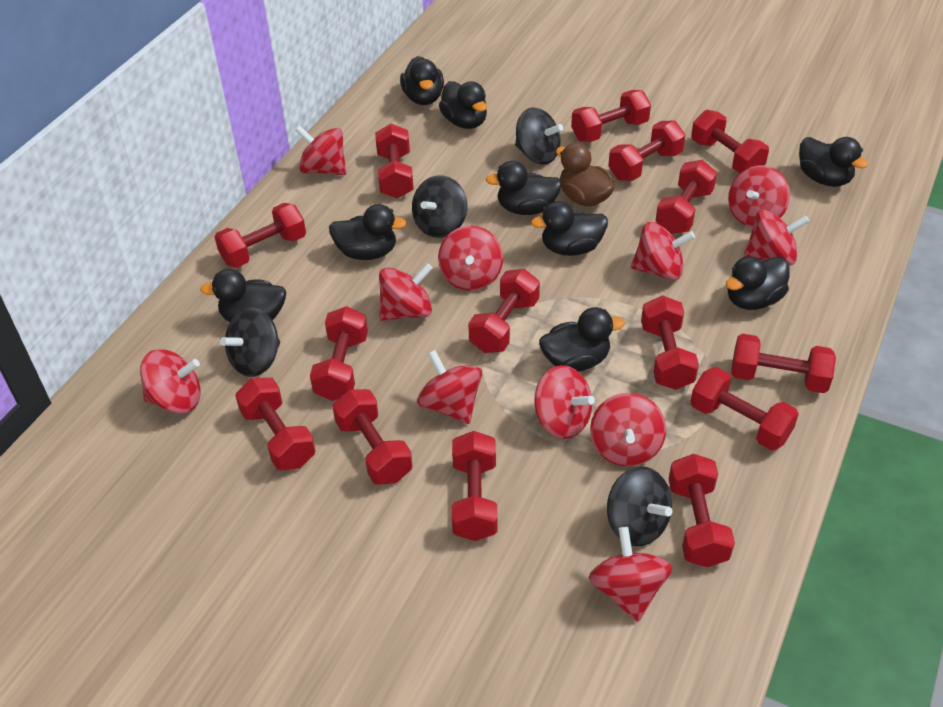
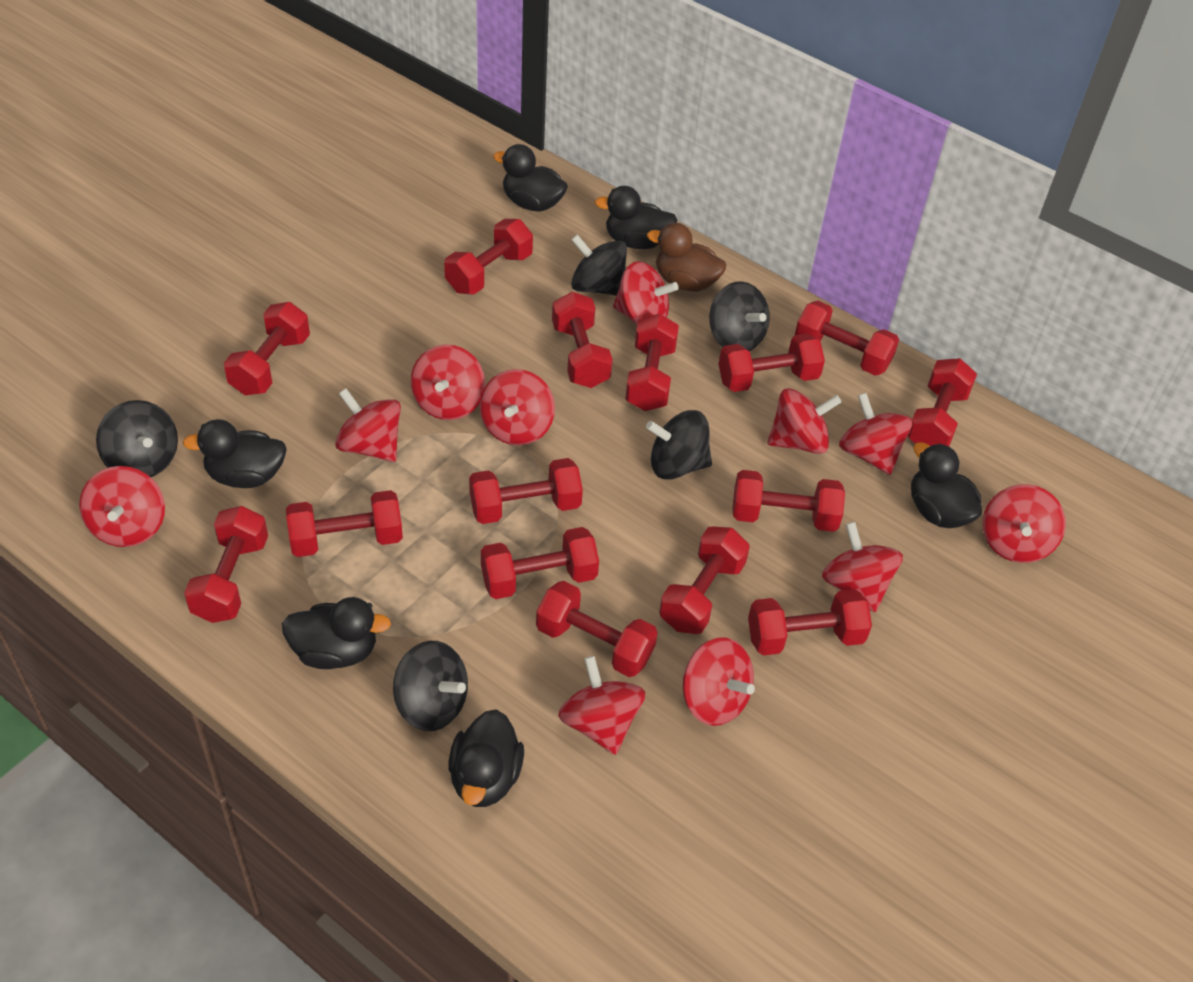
black duck: [200,269,286,322] [329,204,407,260] [400,56,444,105] [439,81,487,129] [485,161,562,215] [531,201,608,256] [539,307,625,372] [726,256,790,310] [799,137,868,187] = 9 -> [183,419,287,488] [282,597,391,669] [448,709,524,807] [493,144,568,212] [594,186,677,249] [911,442,982,528] = 6
black spinning top: [220,307,280,377] [412,175,468,238] [515,108,563,164] [607,467,672,547] = 4 -> [96,400,178,477] [393,641,468,731] [571,234,627,296] [646,410,712,480] [709,281,770,351] = 5

